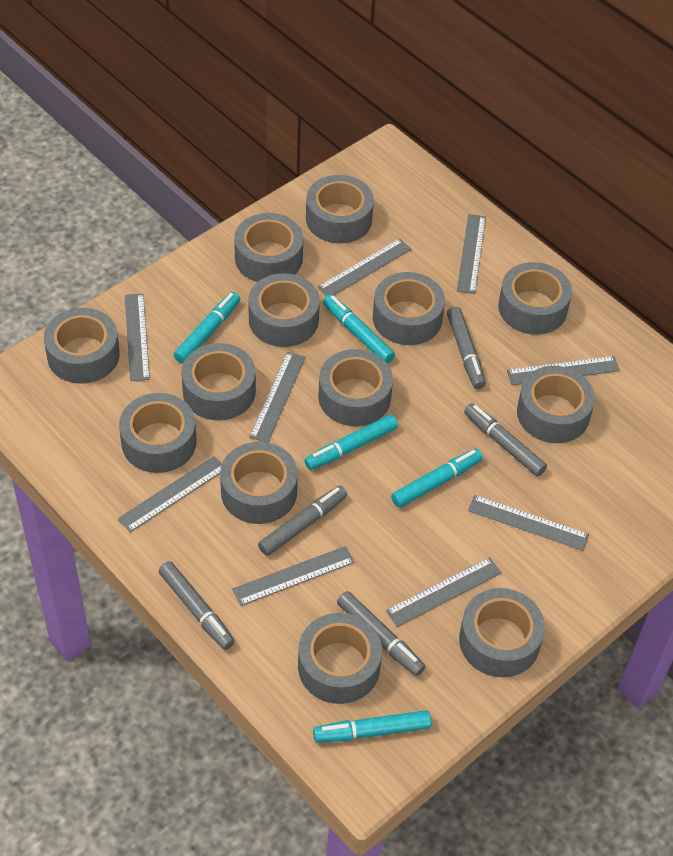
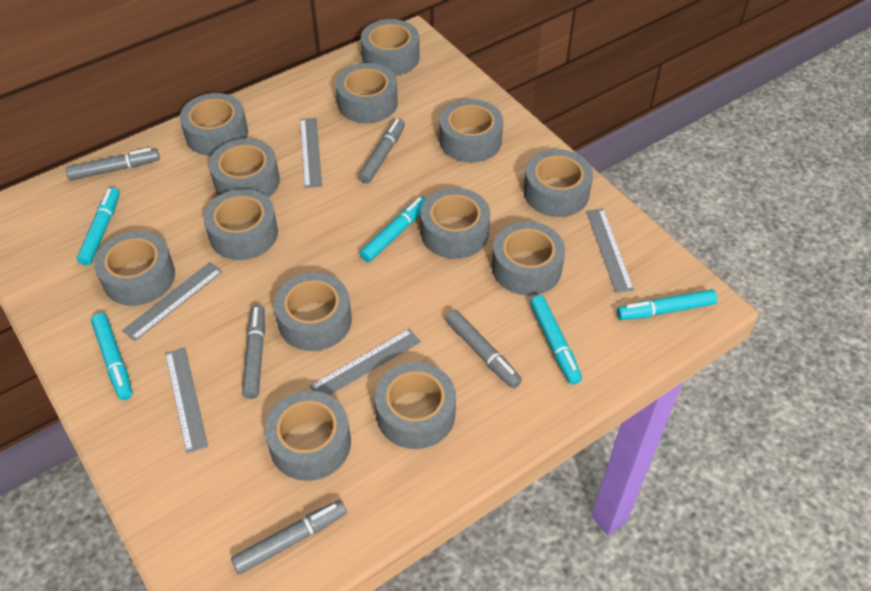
grey ruler: [118,456,222,532] [125,294,150,381] [232,546,355,606] [249,352,305,442] [318,238,411,296] [386,557,501,627] [457,214,486,294] [468,495,589,551] [507,356,620,385] = 9 -> [122,262,223,341] [165,348,208,453] [300,118,322,188] [310,328,421,395] [586,209,634,293] = 5

